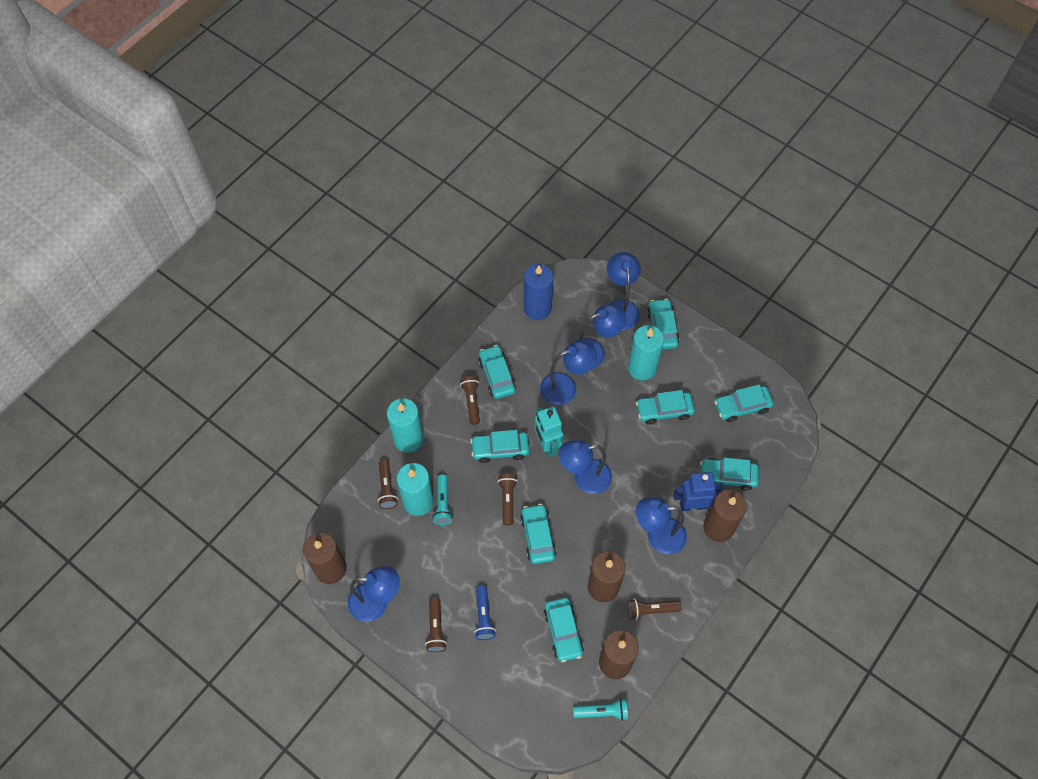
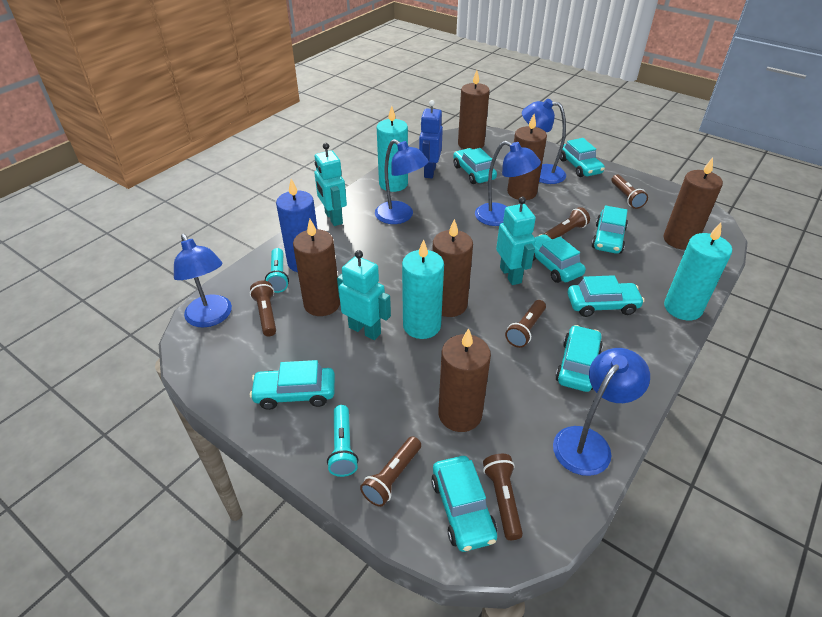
blue flashlight: [474,586,496,640] = 1 -> none = 0
blue lamp: [348,566,400,622] [540,341,597,405] [559,440,612,494] [577,304,626,369] [607,252,641,330] [636,497,687,554] = 6 -> [174,234,232,328] [375,139,429,224] [475,141,541,226] [522,99,566,184] [553,348,650,476] = 5
brown candle: [303,533,347,584] [588,551,625,602] [599,630,639,679] [703,490,747,542] = 4 -> [293,219,340,316] [432,219,473,317] [438,328,491,432] [458,70,490,149] [507,114,547,200] [664,158,723,250] = 6
brown flashlight: [378,459,398,509] [425,598,447,653] [460,376,480,425] [498,474,518,525] [628,599,682,620] = 5 -> [250,280,276,336] [360,436,421,507] [483,454,523,540] [505,300,546,348] [544,207,590,239] [611,175,648,209] = 6
turquoise robot: [535,406,564,457] = 1 -> [314,143,347,226] [337,250,391,340] [496,197,536,285] = 3

